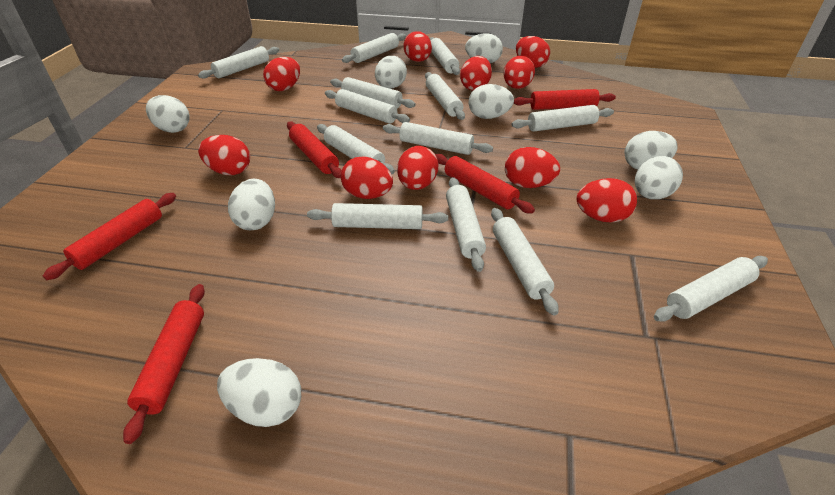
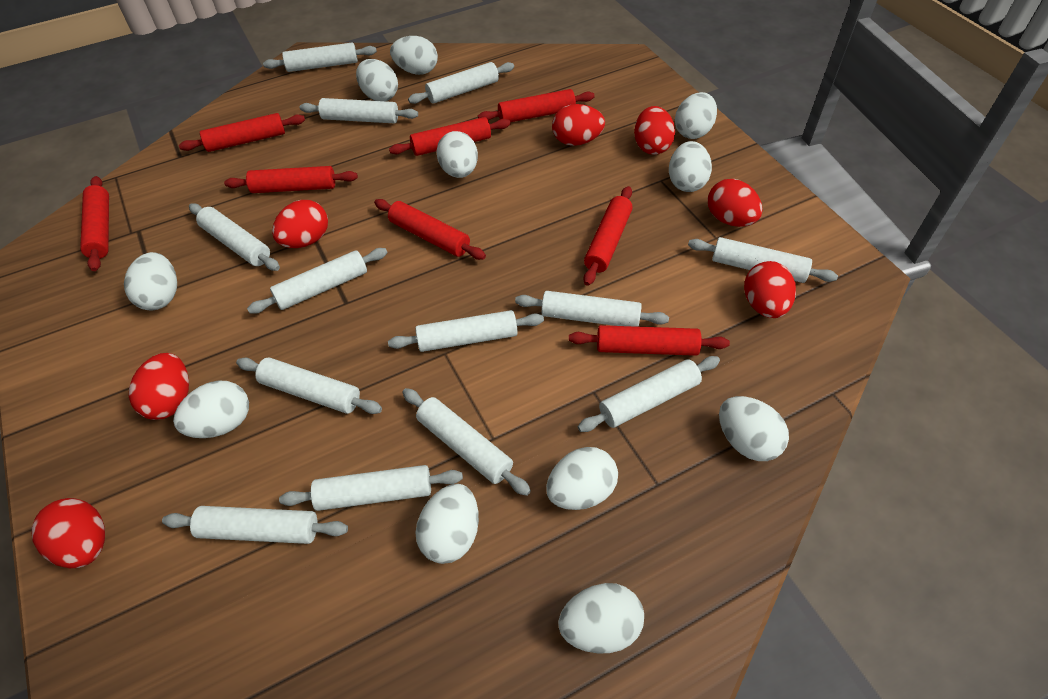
red egg: [198,135,250,175] [263,57,300,91] [341,156,393,199] [397,146,438,190] [404,31,432,62] [460,56,492,91] [504,56,535,89] [505,147,560,188] [516,36,550,68] [576,178,637,222] = 10 -> [32,498,105,568] [129,353,189,420] [272,200,328,248] [552,104,605,146] [634,106,675,155] [708,179,763,227] [744,261,796,318] = 7
red rolling pin: [43,193,176,280] [123,284,205,444] [287,122,342,178] [435,154,535,213] [514,89,616,110] = 5 -> [80,176,109,271] [179,113,305,152] [224,166,358,193] [374,199,486,260] [389,117,511,156] [478,89,595,122] [569,325,730,356] [583,186,633,286] = 8
white egg: [146,95,190,133] [217,358,301,427] [228,179,275,230] [375,56,407,89] [465,33,503,63] [468,84,514,119] [625,131,678,170] [635,156,683,199] = 8 -> [124,252,177,310] [173,380,249,438] [356,59,398,101] [390,36,438,75] [415,484,479,564] [436,131,478,178] [546,447,618,510] [558,583,644,653] [669,141,712,192] [675,92,717,139] [719,396,789,461] = 11

